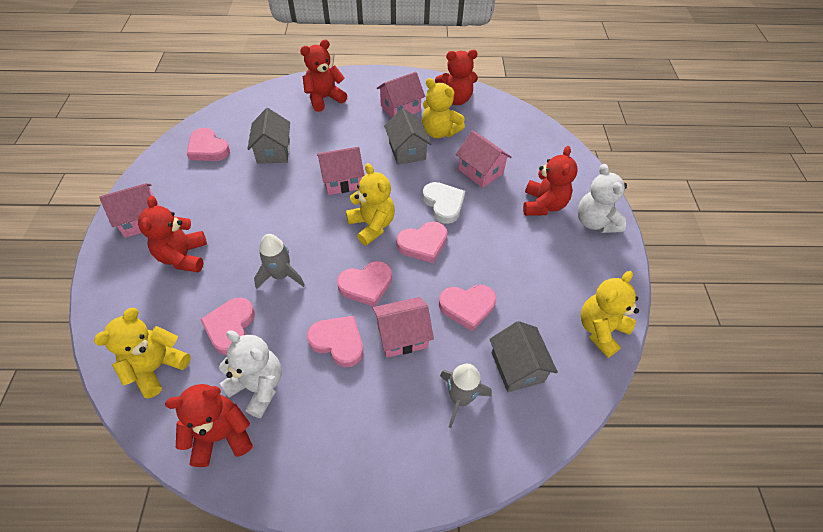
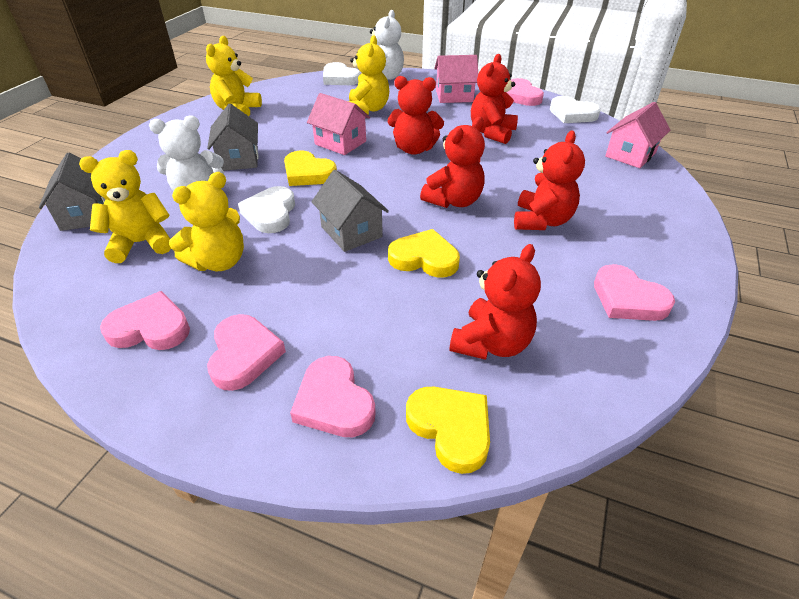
grey rocket: [254,234,305,289] [440,364,492,428] = 2 -> none = 0
pink heart: [187,128,230,161] [200,298,255,355] [307,316,363,367] [337,261,392,307] [396,221,447,263] [439,285,496,331] = 6 -> [100,291,190,350] [207,314,286,391] [290,356,376,437] [506,78,544,106] [594,264,675,321] = 5
pink house: [99,183,159,238] [317,147,364,195] [373,297,434,358] [377,72,425,118] [456,131,511,188] = 5 -> [307,93,370,155] [434,55,478,103] [605,102,670,168] = 3
white heart: [422,182,465,224] = 1 -> [238,186,295,233] [323,62,361,85] [550,96,601,123] = 3
yellow heart: none = 0 -> [284,151,337,186] [388,229,460,278] [406,387,490,474] = 3

